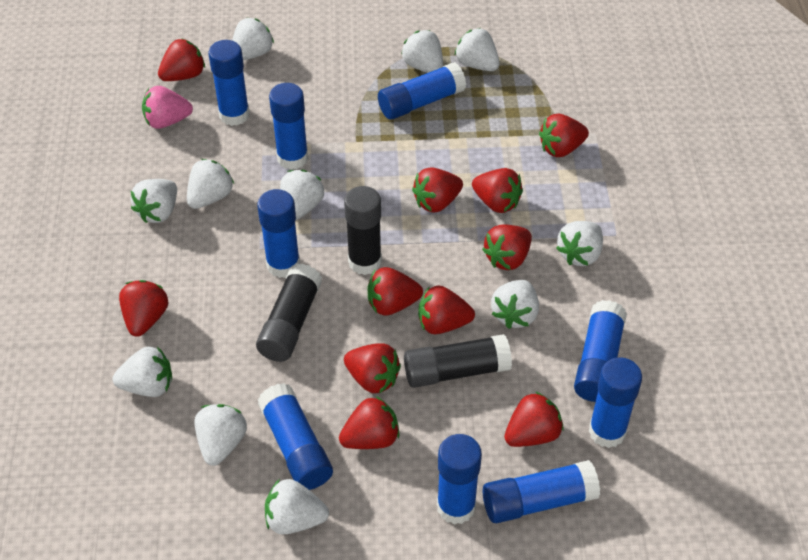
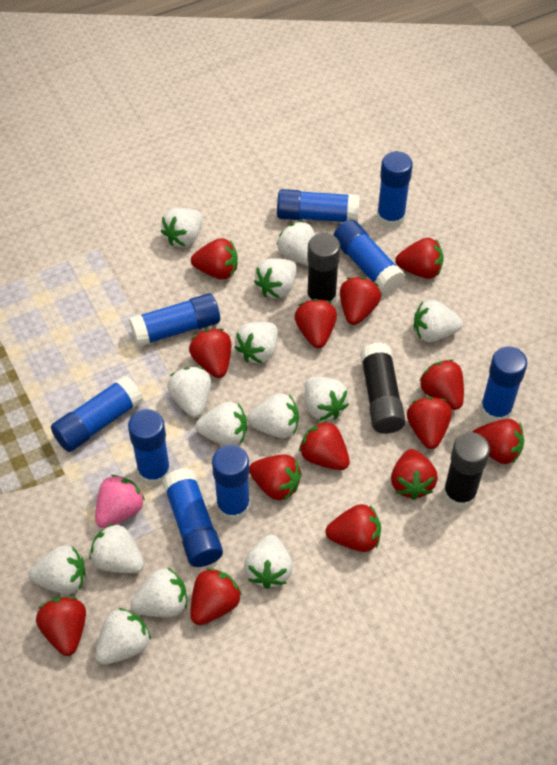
red strawberry: [119,280,168,337] [158,38,205,81] [339,396,399,449] [344,343,401,394] [368,267,423,316] [412,167,463,213] [418,285,475,334] [472,168,523,213] [482,224,532,270] [504,392,563,447] [539,114,589,157] = 11 -> [36,597,86,656] [189,329,231,378] [190,568,242,625] [191,238,238,279] [249,454,302,500] [294,299,337,348] [299,420,350,470] [326,504,381,552] [340,277,381,325] [391,449,438,500] [395,238,444,279] [407,397,452,449] [419,359,464,410] [472,419,524,464] = 14
white strawberry: [113,347,172,397] [131,179,177,223] [187,159,234,209] [194,404,247,466] [232,18,274,61] [265,479,329,534] [280,170,324,221] [401,30,443,73] [455,28,500,71] [491,280,539,329] [556,221,603,266] = 11 -> [29,545,86,595] [89,523,144,573] [95,608,151,665] [130,568,187,617] [161,208,202,247] [167,367,211,418] [195,402,247,446] [234,322,278,364] [244,535,293,589] [247,393,299,438] [254,258,297,299] [276,221,315,266] [305,377,349,421] [414,300,463,342] = 14

